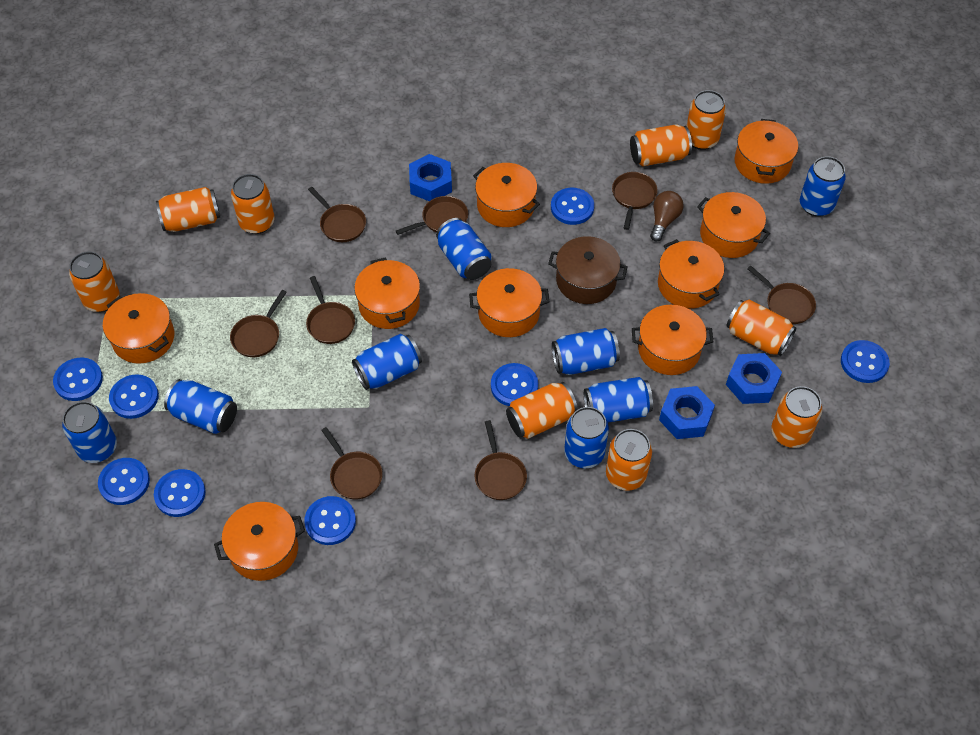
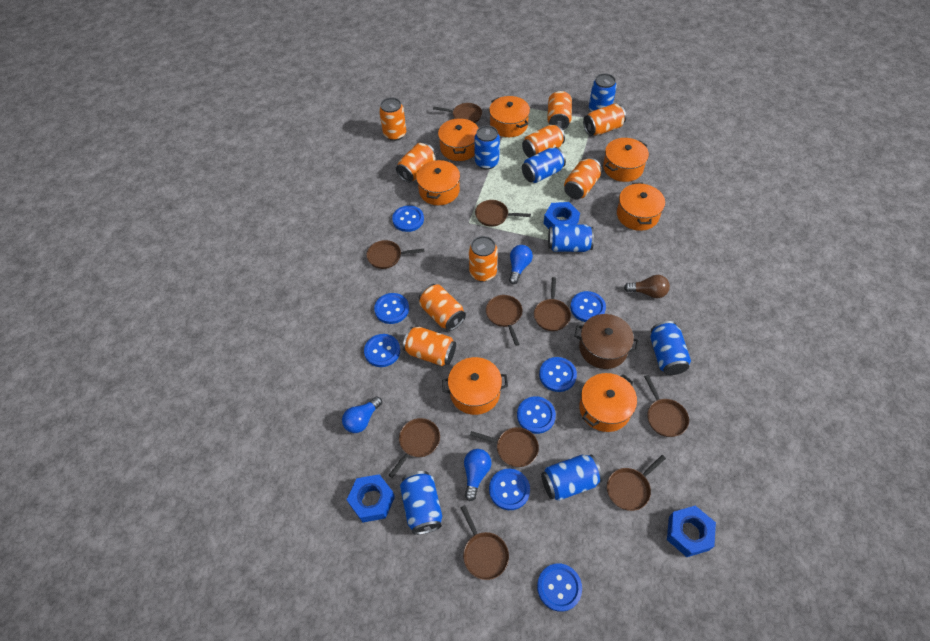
blue can: [62,401,117,463] [164,379,237,434] [352,334,422,390] [436,218,492,280] [552,328,620,375] [564,407,609,468] [584,377,653,422] [800,156,846,217] = 8 -> [400,471,442,535] [474,125,500,170] [522,147,566,183] [541,454,603,501] [548,224,594,252] [589,73,617,112] [650,321,691,375] = 7
blue light bulb: none = 0 -> [342,396,382,433] [464,449,492,501] [509,245,533,284] = 3
brown pan: [230,290,287,357] [306,276,355,344] [308,187,366,242] [321,427,383,499] [396,196,468,235] [474,420,527,500] [612,172,658,230] [747,266,816,324] = 8 -> [366,240,424,269] [389,418,440,478] [433,103,482,123] [460,505,509,580] [470,427,539,467] [475,200,531,227] [486,295,522,346] [534,277,571,331] [607,455,666,511] [644,375,689,437] = 10
orange pot: [103,293,174,364] [214,502,305,581] [354,258,420,329] [469,268,549,337] [473,163,540,227] [632,305,714,375] [658,239,724,309] [697,192,770,258] [735,119,798,184] = 9 -> [416,159,460,205] [438,118,479,161] [442,357,508,415] [489,96,530,137] [579,373,637,432] [603,138,649,182] [617,183,665,231] = 7

